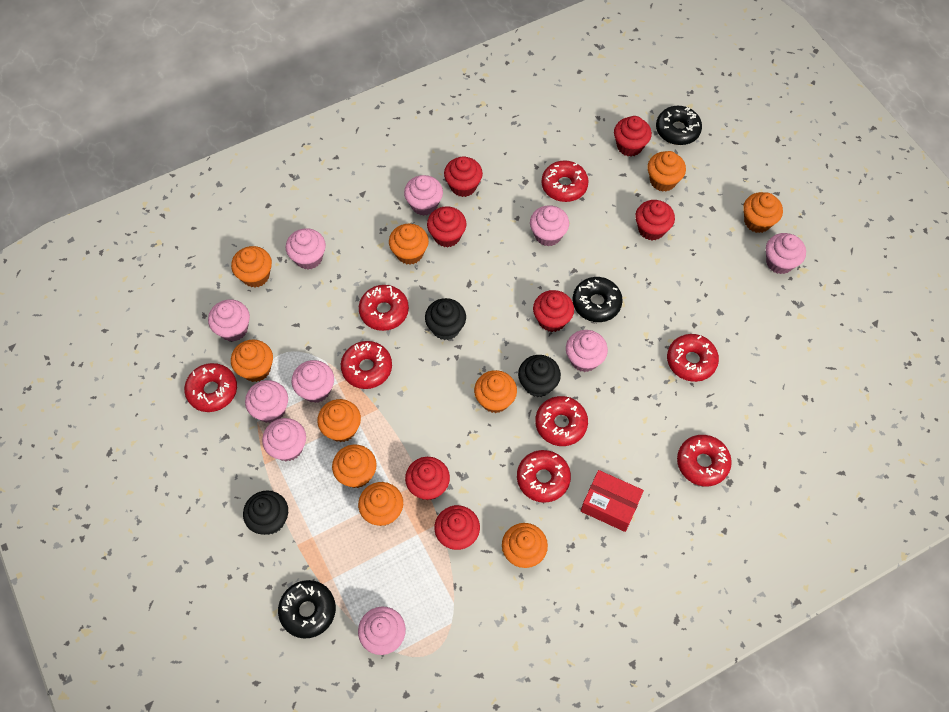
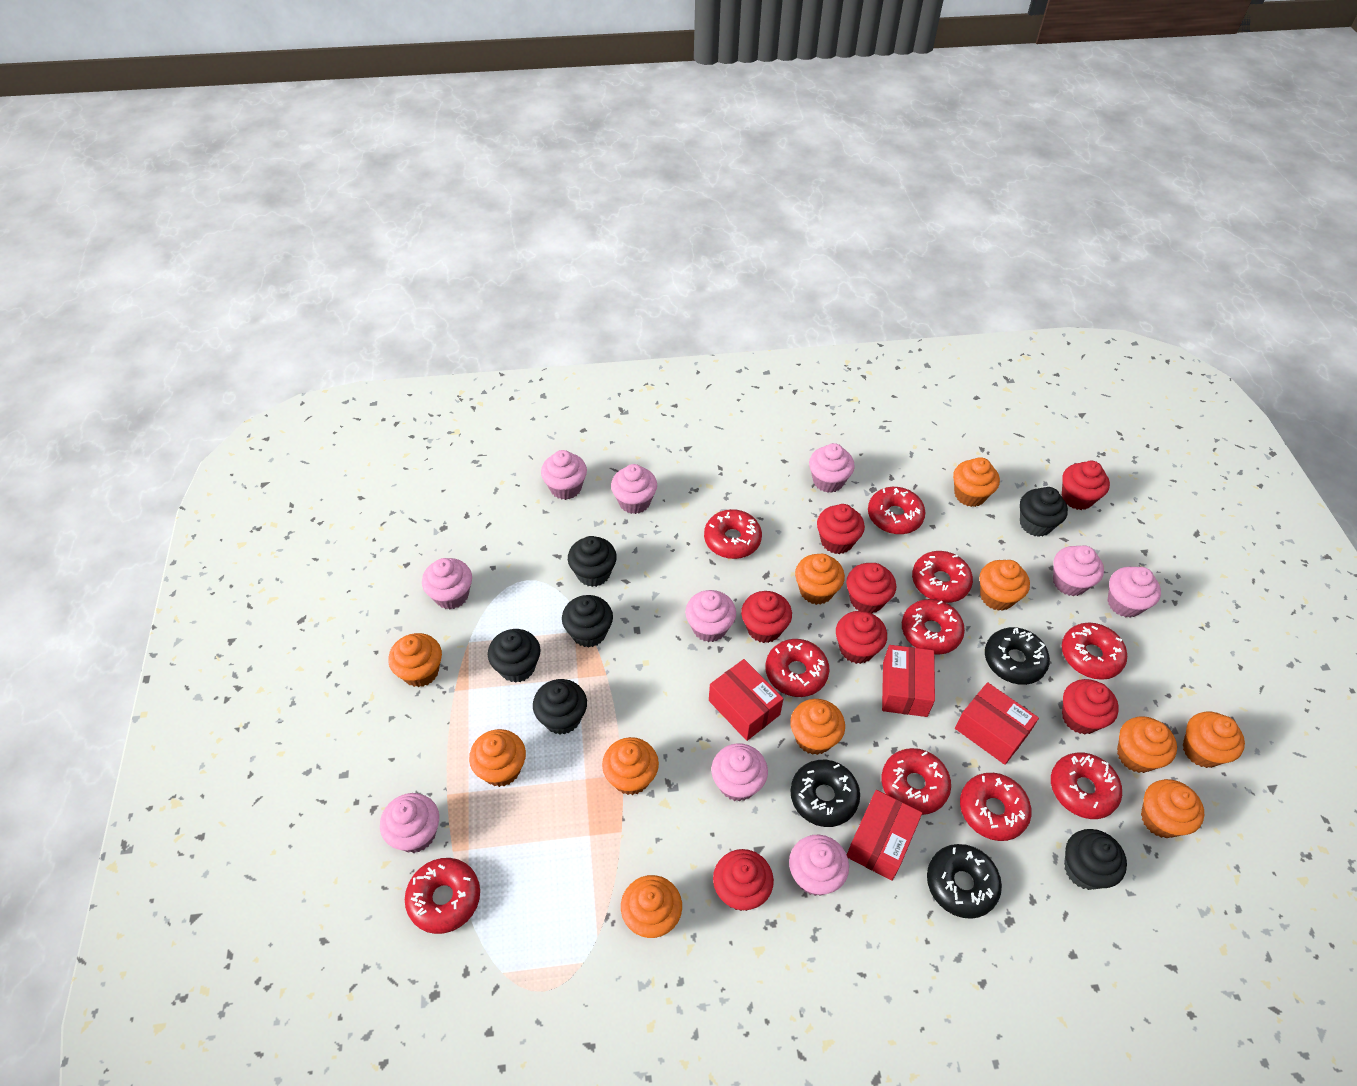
black cupcake: [243,491,288,535] [425,298,466,340] [518,355,561,397] = 3 -> [488,629,541,683] [533,679,587,735] [562,595,613,648] [568,536,617,587] [1020,487,1068,537] [1064,829,1127,890] = 6
orange cupcake: [231,246,272,287] [231,340,273,382] [317,399,361,442] [332,445,377,488] [358,482,403,526] [389,224,429,265] [474,370,517,413] [502,523,548,568] [647,151,686,192] [743,192,783,233] = 10 -> [388,633,442,687] [469,729,526,787] [602,737,659,795] [621,875,682,938] [790,699,845,755] [795,554,845,605] [953,457,1000,507] [980,560,1030,611] [1117,716,1177,773] [1141,779,1204,838] [1183,712,1245,768] = 11
red box: [581,470,644,532] = 1 -> [709,659,783,741] [847,790,922,881] [882,645,935,717] [955,682,1039,765] = 4
red donut: [184,363,237,412] [341,341,392,389] [359,285,409,331] [517,450,571,503] [535,396,588,446] [541,160,589,202] [667,334,719,382] [677,435,732,486] = 8 -> [405,858,480,934] [704,509,762,559] [766,639,829,697] [868,487,925,534] [881,748,951,815] [902,599,965,655] [912,551,973,603] [960,773,1032,841] [1051,753,1122,819] [1062,623,1127,680] = 10

